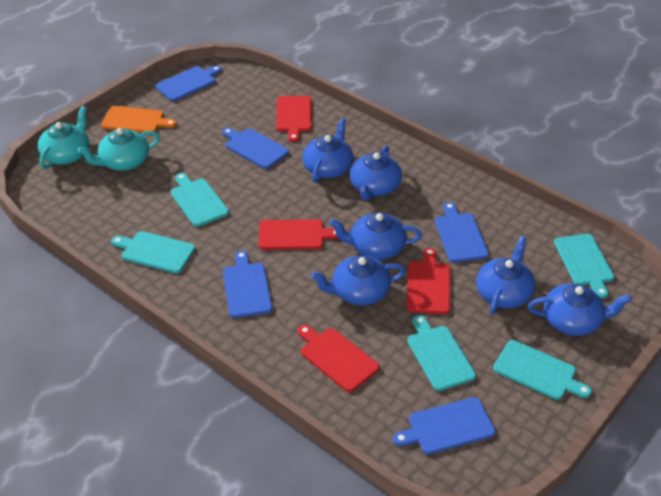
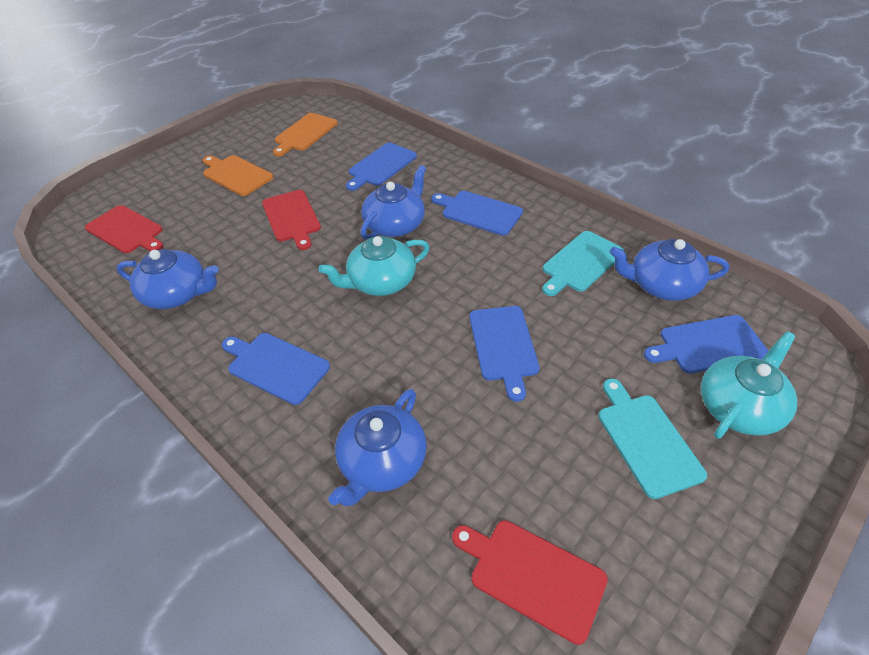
blue teapot: [302,118,354,183] [311,255,405,306] [330,212,422,260] [350,146,402,201] [476,236,536,314] [528,283,632,336] = 6 -> [117,249,219,309] [328,389,427,506] [361,165,426,240] [610,239,729,301] = 4
orange cutting board: [101,106,177,133] = 1 -> [203,155,273,196] [273,113,338,156] = 2
red cutting board: [259,219,339,250] [276,96,312,142] [298,325,379,392] [406,248,450,314] = 4 -> [85,205,163,253] [262,190,321,250] [452,520,608,645] = 3
turquoise cutting board: [111,231,195,274] [171,173,229,227] [407,315,476,391] [493,340,592,400] [554,234,614,299] = 5 -> [542,231,624,296] [598,379,707,499] = 2

